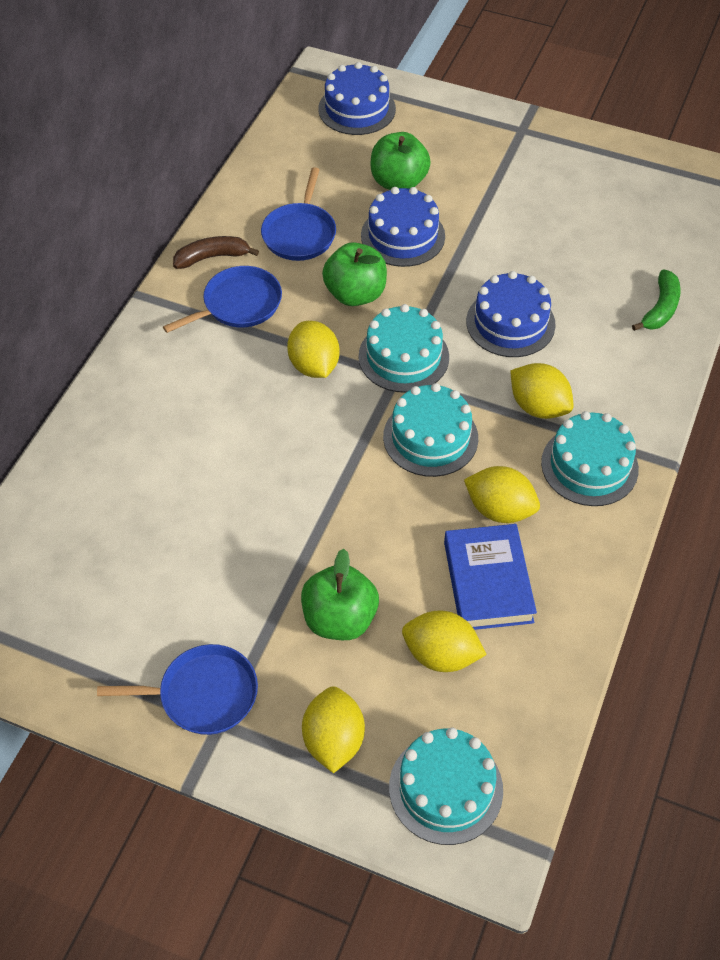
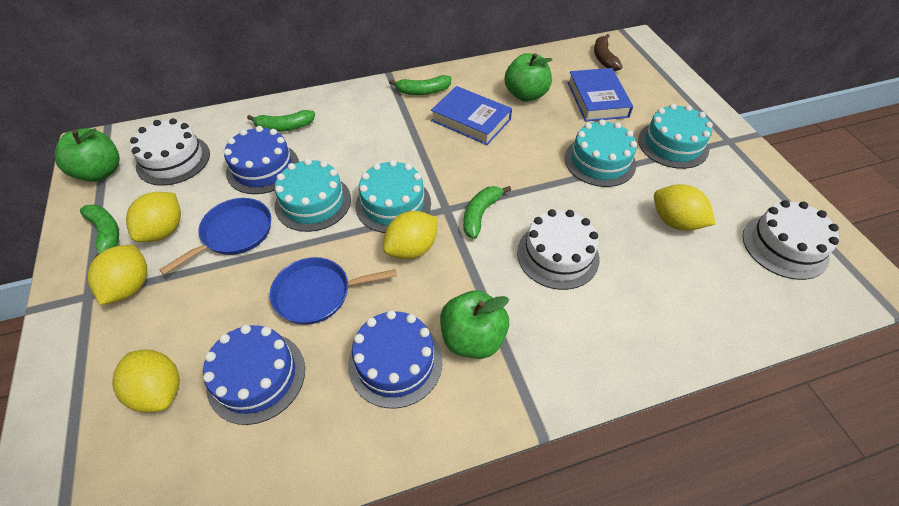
blue book: [444,524,537,630] = 1 -> [431,86,512,145] [567,68,633,122] = 2
blue pan: [97,644,258,735] [163,266,282,333] [261,167,336,261] = 3 -> [159,198,271,275] [270,257,397,325] = 2
green banana: [632,269,681,331] = 1 -> [80,205,119,260] [247,110,315,132] [389,75,451,95] [463,186,511,239] = 4
white cake: none = 0 -> [130,118,210,186] [517,209,599,290] [743,200,839,280] = 3

